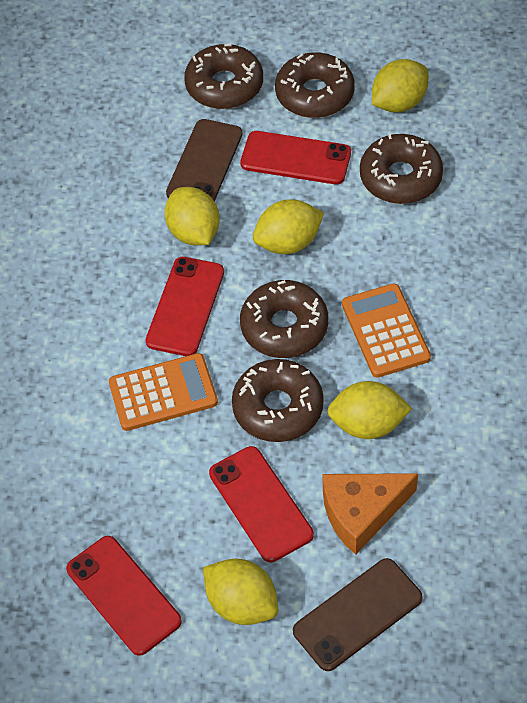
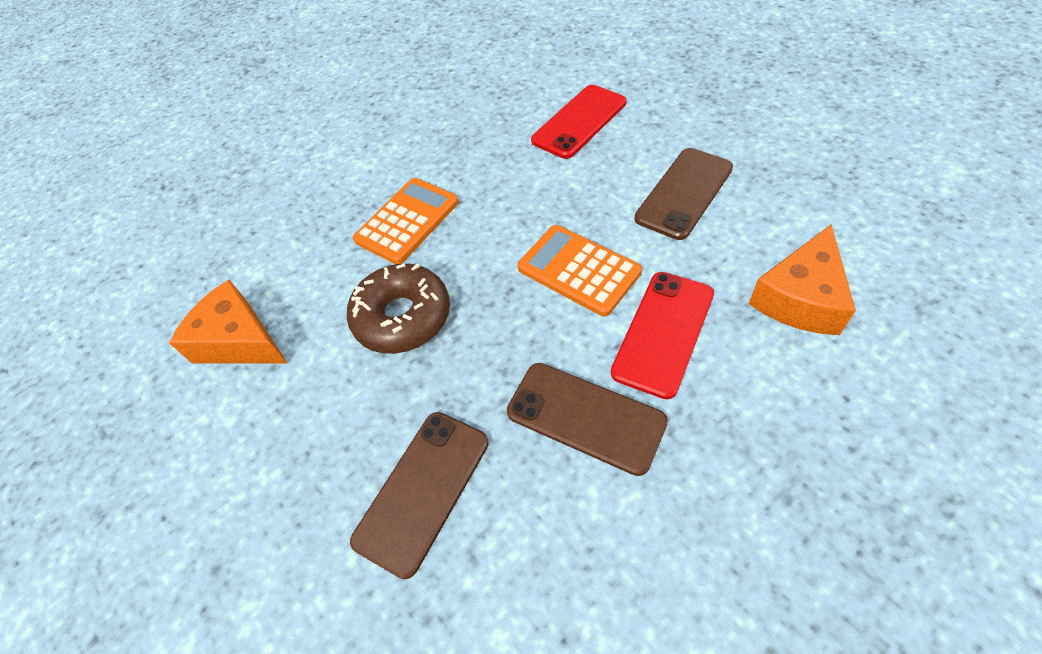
brown donut: [184,44,263,109] [232,359,324,442] [240,280,328,358] [275,52,355,118] [360,133,443,204] = 5 -> [347,263,450,354] = 1
brown phone: [166,119,243,202] [293,558,423,671] = 2 -> [350,412,489,579] [507,363,668,476] [635,148,733,240] = 3
orange cheese: [323,473,418,555] = 1 -> [169,280,287,364] [749,225,856,335] = 2
red phone: [66,536,182,656] [146,257,224,356] [209,446,314,562] [240,131,351,184] = 4 -> [531,85,626,159] [611,272,714,399] = 2
yellow lemon: [165,187,220,245] [203,559,278,625] [253,199,324,254] [327,381,412,439] [372,59,428,112] = 5 -> none = 0

